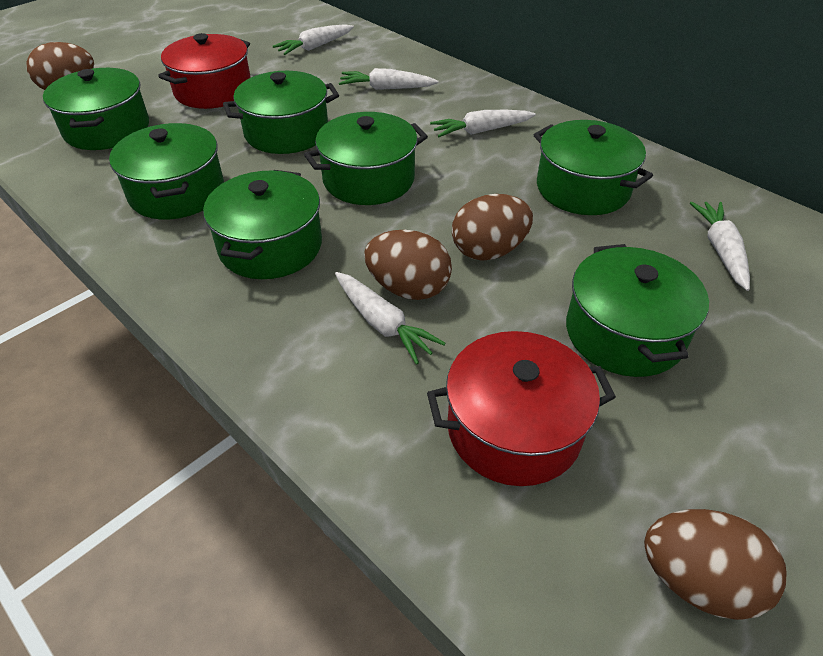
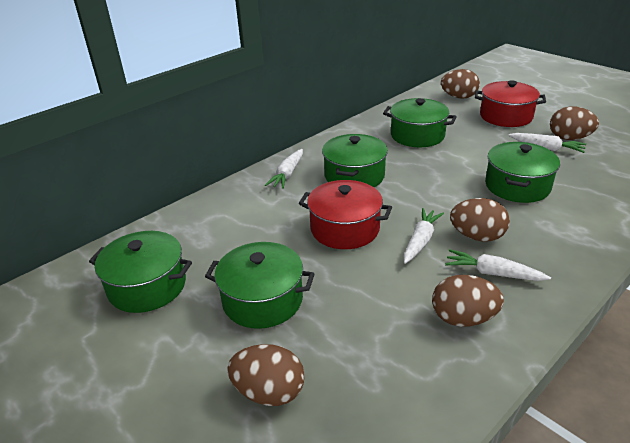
brown egg: [27,42,94,90] [364,230,452,300] [452,194,533,260] [644,509,787,620] = 4 -> [227,344,305,406] [432,275,504,327] [441,69,480,99] [450,198,510,242] [550,107,599,140] = 5
green pot: [43,68,149,150] [109,123,224,219] [203,170,322,279] [223,71,339,154] [304,112,428,205] [534,120,653,215] [566,244,709,377] = 7 -> [89,231,192,313] [205,242,315,329] [322,134,388,187] [383,98,457,147] [485,142,560,203] = 5
white carrot: [273,24,354,55] [335,272,446,365] [339,68,438,90] [430,110,536,137] [690,202,750,291] = 5 -> [265,149,303,189] [404,208,444,264] [445,249,551,281] [508,133,586,153] = 4

